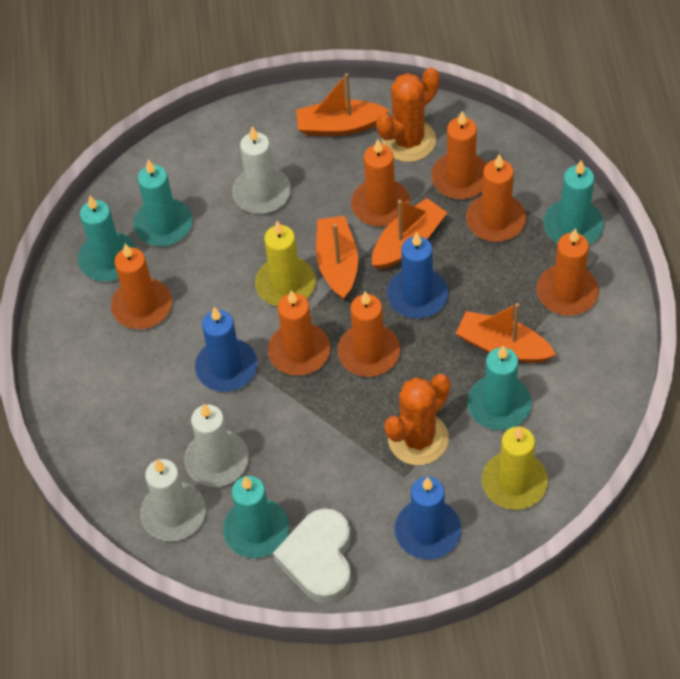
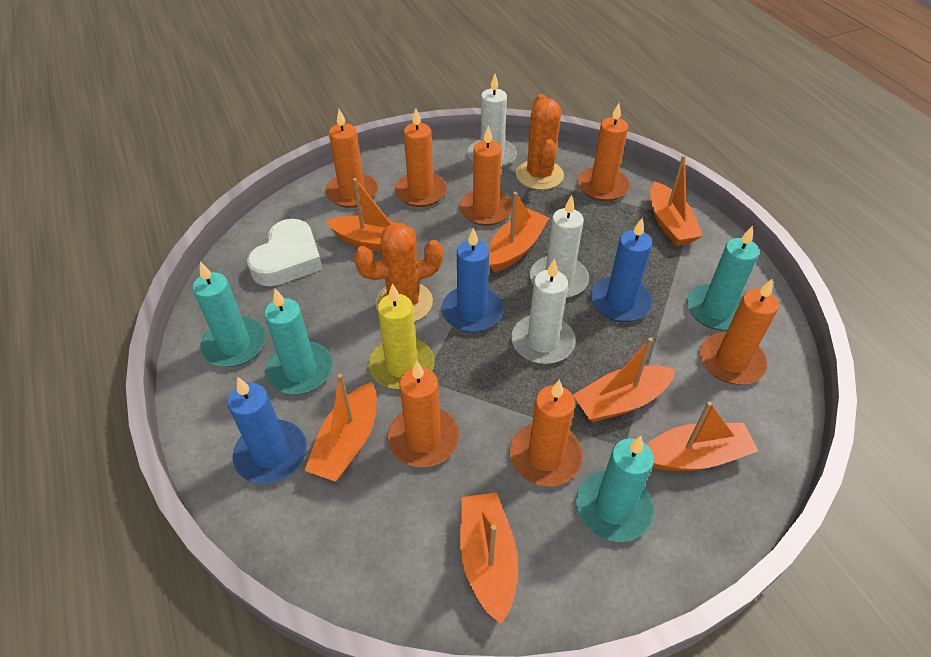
orange boat: [296,73,389,136] [316,216,358,300] [372,198,447,270] [456,303,556,363] = 4 -> [305,374,377,482] [326,178,415,252] [460,492,518,624] [489,192,549,272] [573,337,676,422] [646,401,758,471] [650,155,703,246] = 7
turquoise candle: [78,196,137,281] [133,160,193,246] [223,476,289,558] [467,345,532,430] [543,160,604,245] = 5 -> [193,261,266,367] [264,289,333,394] [576,436,654,542] [687,226,759,331] = 4
yellow candle: [255,221,316,306] [482,426,548,510] = 2 -> [369,283,435,389] = 1

